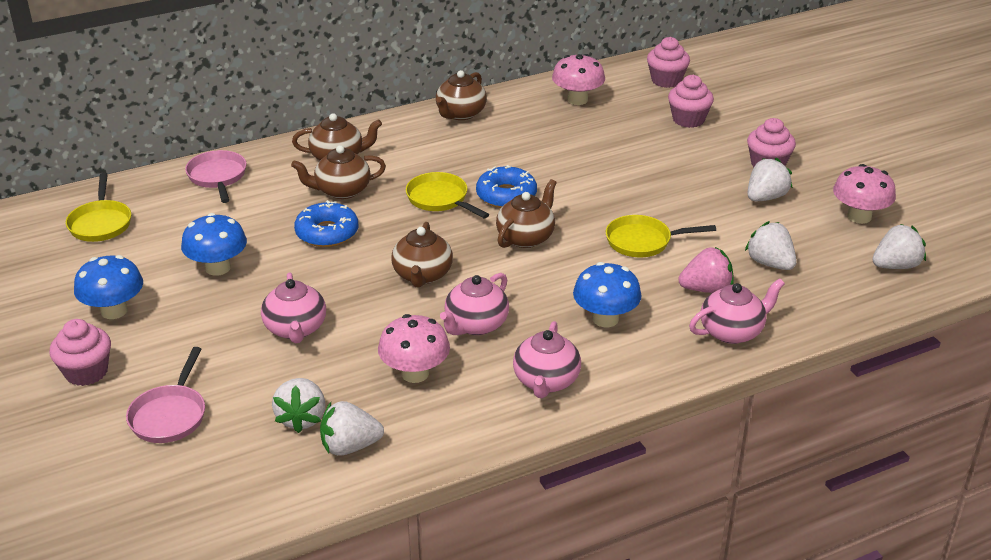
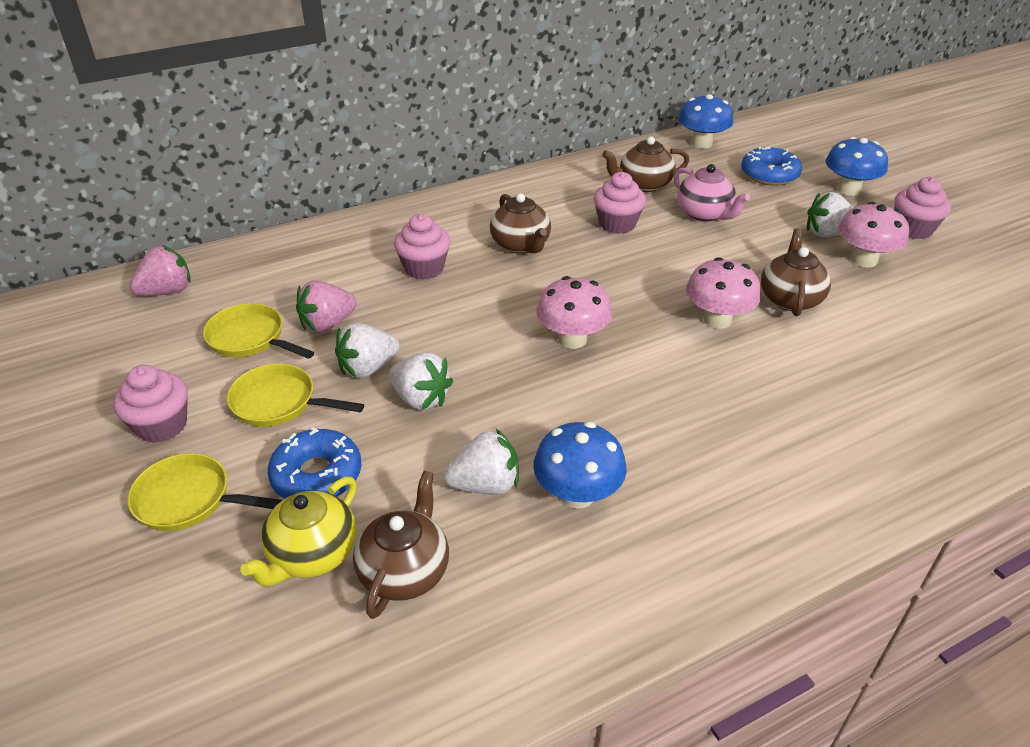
brown teapot: [291,145,386,199] [292,113,382,160] [391,222,453,287] [436,70,487,120] [496,179,557,248] = 5 -> [353,471,449,619] [490,193,551,254] [602,136,689,192] [761,228,831,316] = 4
pink pan: [126,347,205,443] [185,150,246,203] = 2 -> none = 0
pink strawberry: [678,247,733,293] = 1 -> [130,245,191,296] [296,280,357,333] = 2
pink teapot: [261,272,326,343] [440,273,509,335] [513,321,581,398] [689,278,785,344] = 4 -> [674,164,750,222] = 1
white strawberry: [272,378,326,433] [320,401,384,456] [745,221,797,270] [747,158,792,201] [872,224,926,269] = 5 -> [335,323,400,378] [389,352,453,410] [444,429,519,495] [807,192,854,237] = 4
yellow teapot: none = 0 -> [240,477,357,587] = 1

